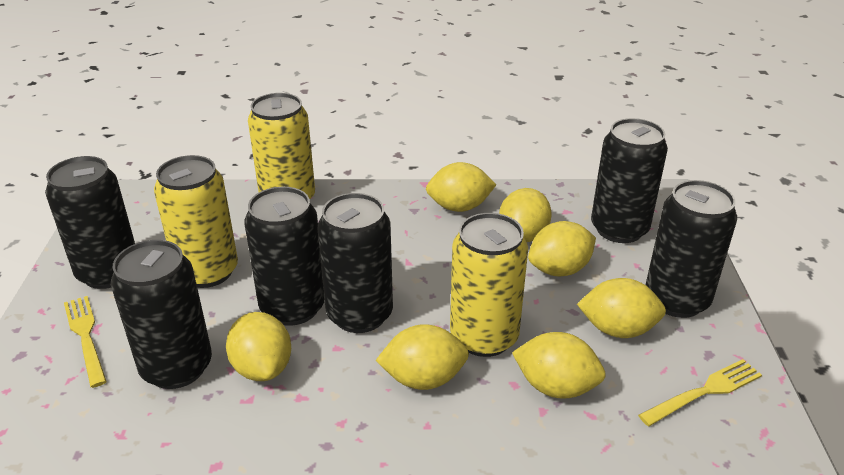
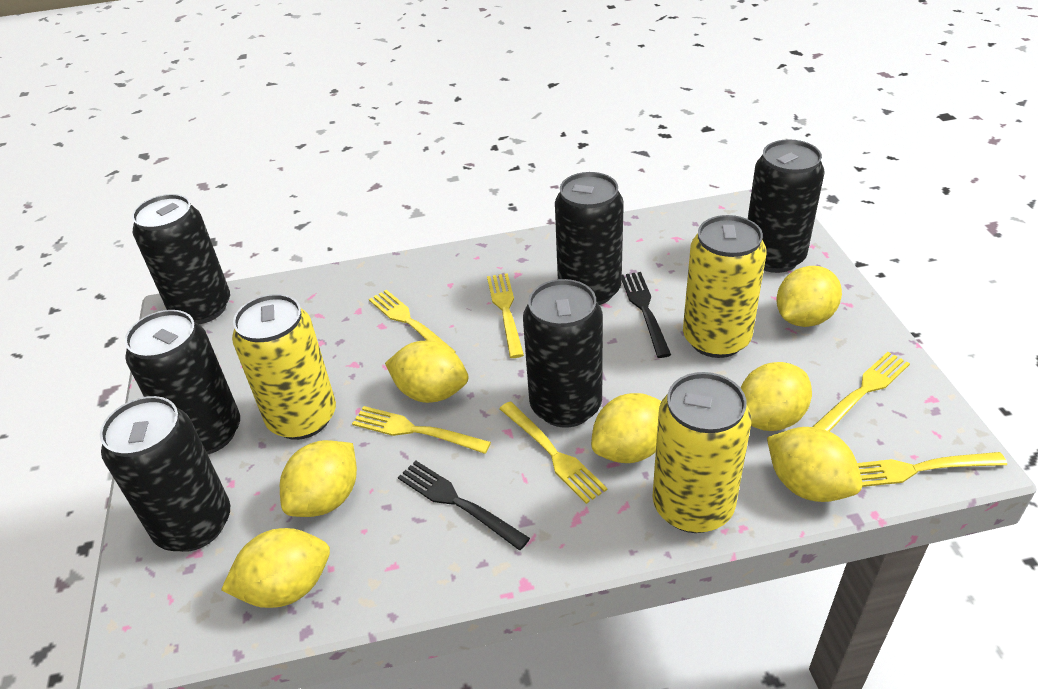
black fork: none = 0 -> [398,461,530,550] [622,272,671,358] = 2
yellow fork: [64,296,107,388] [638,359,762,426] = 2 -> [352,406,491,454] [369,290,456,353] [487,273,524,358] [499,401,607,504] [813,352,910,432] [857,452,1007,487] = 6

